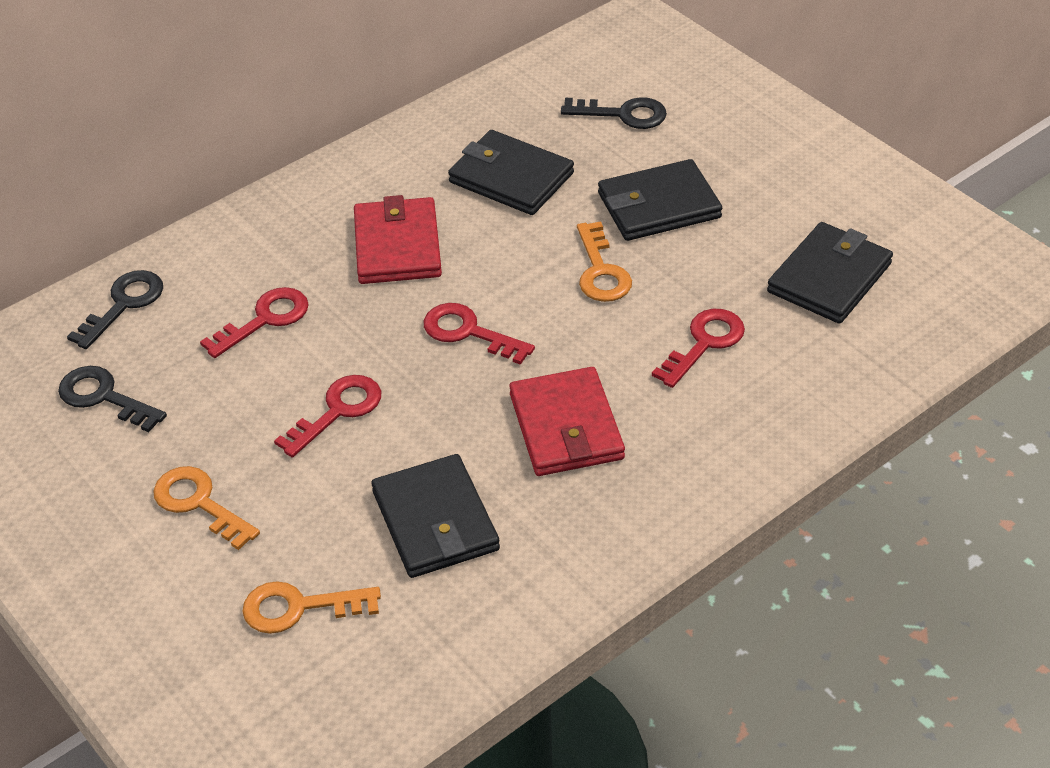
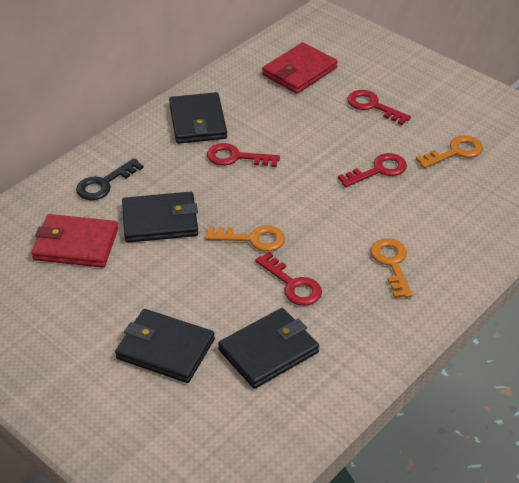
black key: [58,366,167,432] [67,270,163,349] [561,97,667,129] = 3 -> [76,158,144,200] = 1

